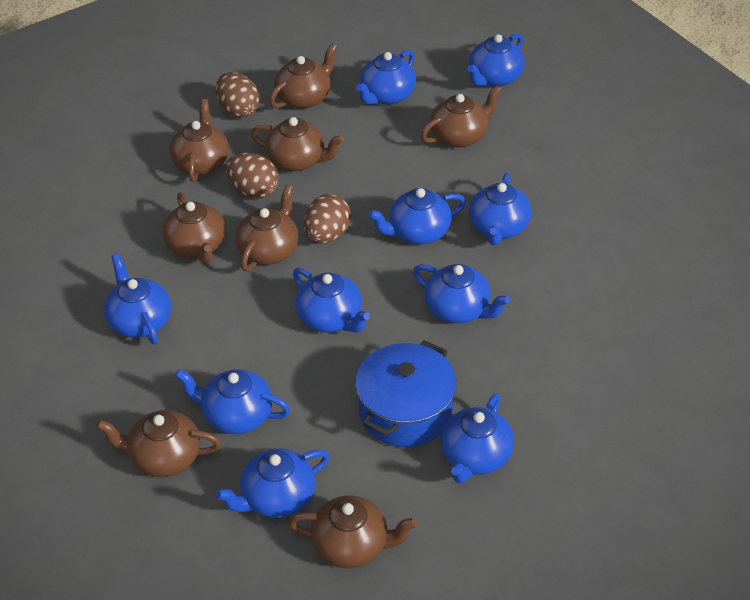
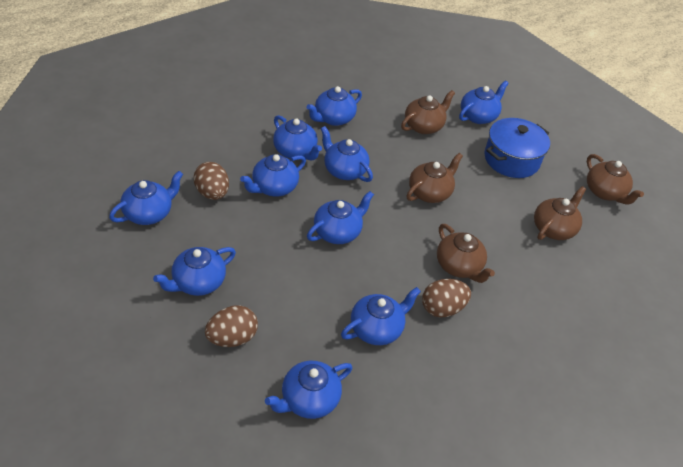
brown teapot: [96,410,221,477] [162,192,226,263] [170,99,229,182] [235,185,299,271] [251,117,344,171] [269,43,337,109] [288,496,417,568] [421,85,502,148] = 8 -> [401,90,455,134] [406,153,463,203] [437,224,495,283] [534,186,586,240] [587,154,644,204] = 5

